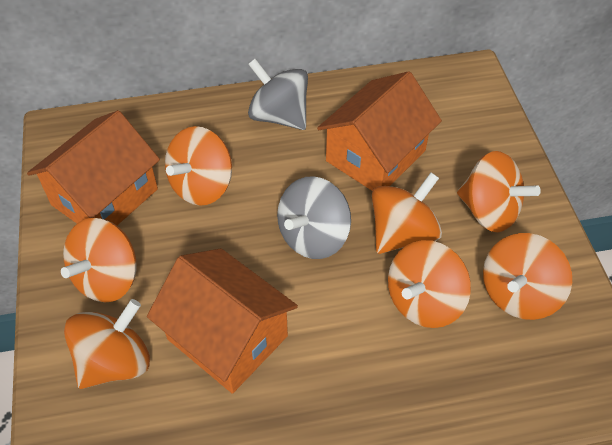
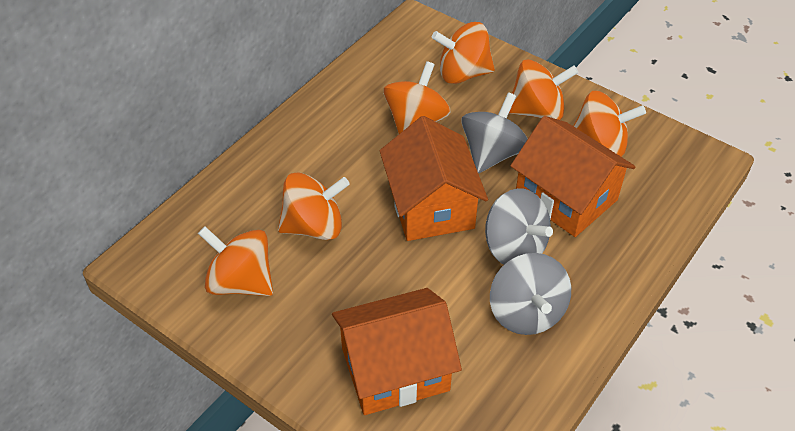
grey spinning top: [248,59,308,130] [277,176,351,259] = 2 -> [461,92,528,173] [485,188,553,265] [490,253,571,335] = 3
orange spinning top: [61,218,137,302] [64,299,150,389] [165,126,232,206] [372,173,442,254] [388,240,471,328] [457,151,541,232] [483,233,572,320] = 7 -> [198,226,273,296] [278,172,350,240] [383,61,451,134] [432,22,495,84] [509,59,578,120] [573,91,646,157] = 6

